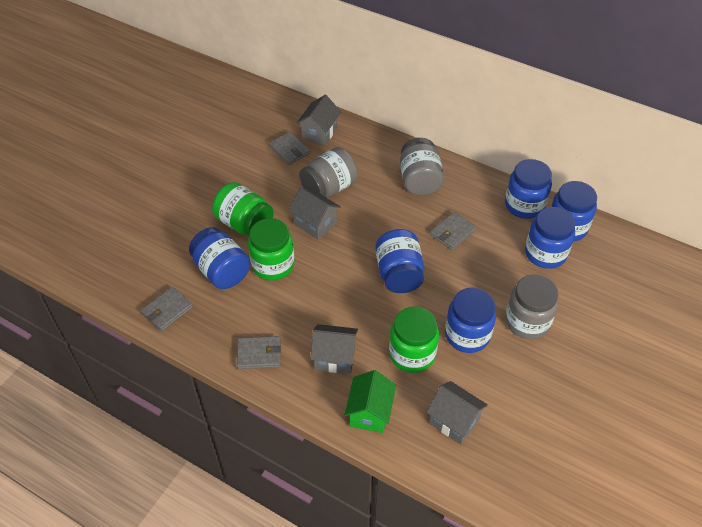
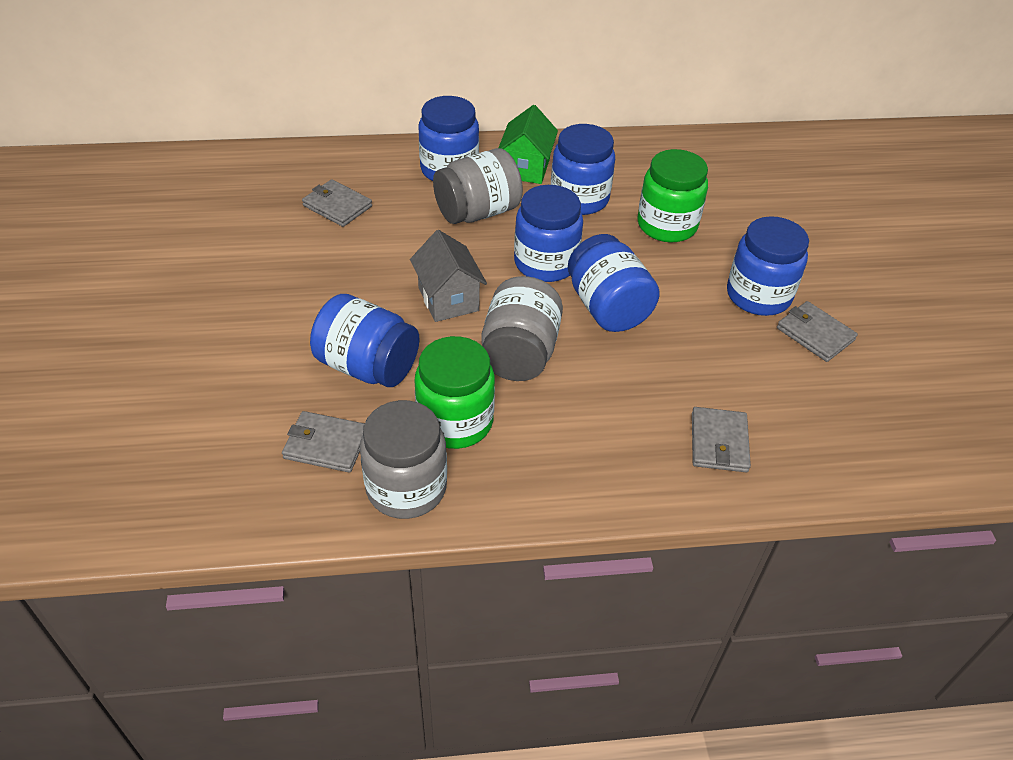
green jar: [212,182,274,236] [248,218,295,281] [389,307,439,373] = 3 -> [415,336,495,449] [638,149,708,242] = 2
grey house: [289,187,341,240] [297,95,341,146] [310,324,358,374] [426,381,488,444] = 4 -> [410,230,487,322] = 1

